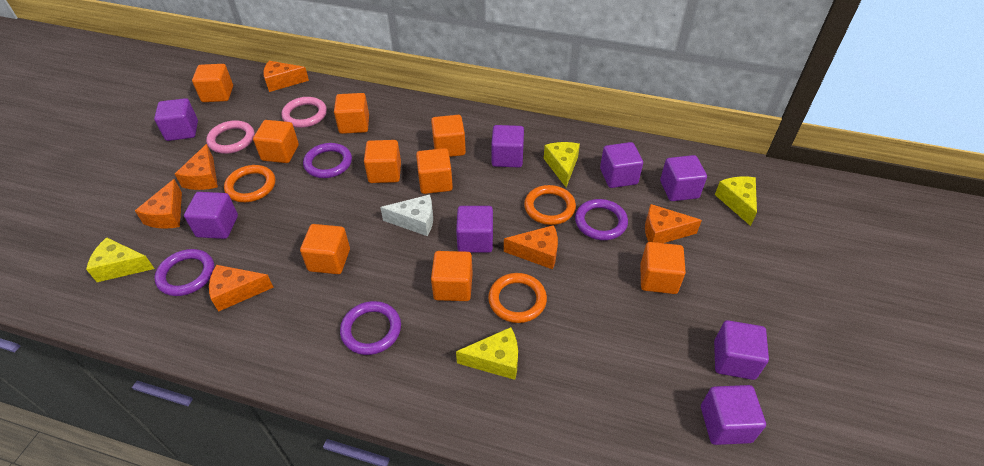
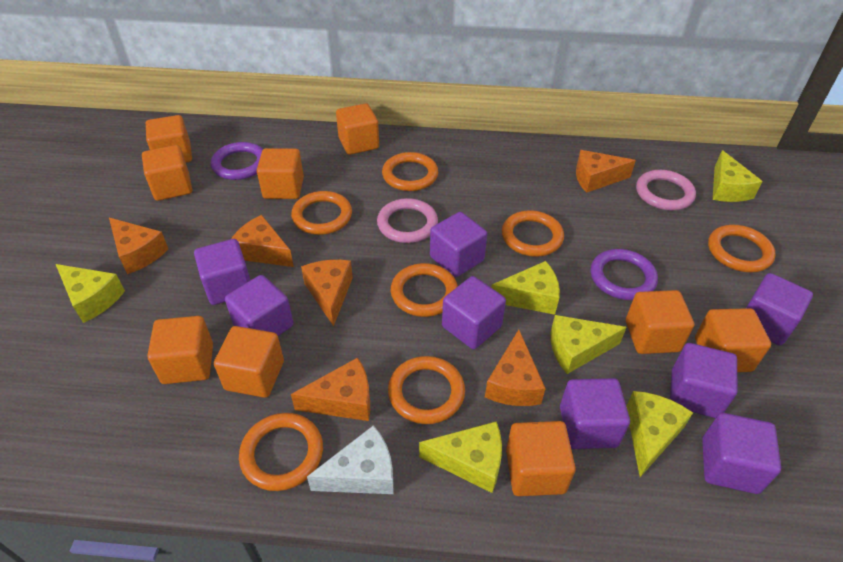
orange ring: [224,165,275,202] [488,273,547,323] [524,185,576,225] = 3 -> [239,413,323,491] [291,191,352,235] [382,152,438,191] [388,356,465,424] [391,263,458,317] [502,210,564,257] [708,225,776,272] = 7
purple ring: [154,249,214,296] [303,143,352,178] [340,301,401,355] [575,199,628,240] = 4 -> [211,142,263,180] [591,249,658,300] = 2
yellow cheese: [86,237,155,282] [456,327,518,380] [544,142,580,187] [715,177,757,226] = 4 -> [56,264,125,323] [419,421,502,493] [491,261,560,315] [551,315,627,374] [626,391,693,477] [713,150,763,202] = 6

